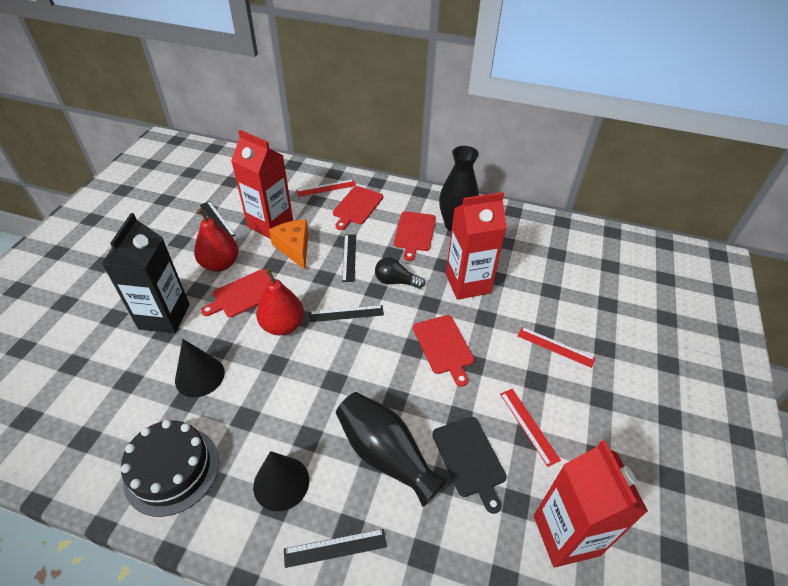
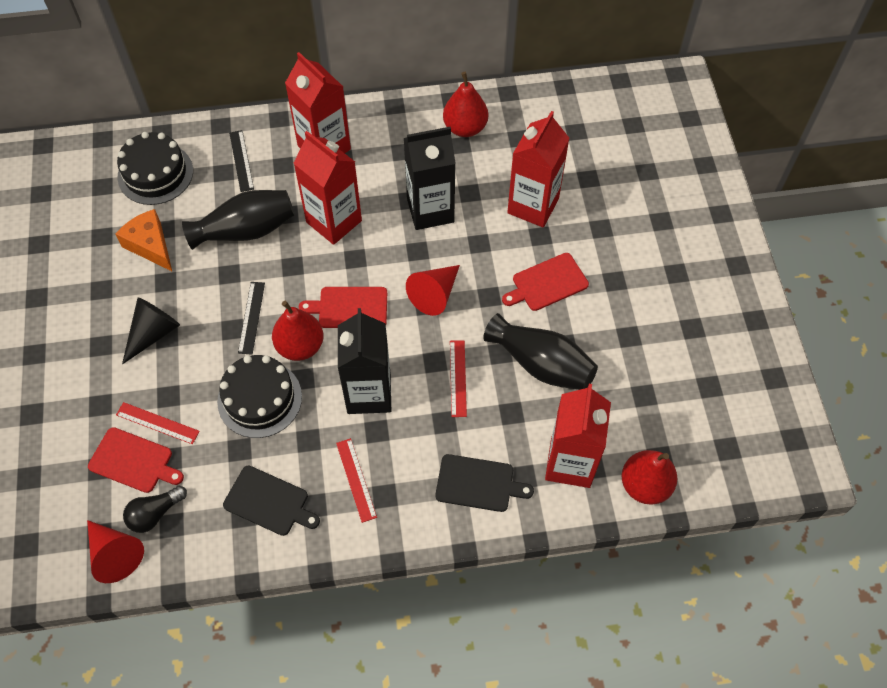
black cake: [121,420,219,517] = 1 -> [117,132,193,205] [217,355,302,438] = 2
black carton: [102,213,190,333] = 1 -> [338,308,391,414] [404,127,456,230] = 2
black cone: [175,339,225,397] [253,451,309,511] = 2 -> [122,297,180,364] = 1
black cutting board: [432,417,506,514] = 1 -> [223,466,320,536] [435,454,534,512] = 2
black ruler: [200,201,236,237] [284,529,387,568] [309,305,384,322] [342,234,356,282] = 4 -> [229,130,254,192] [238,282,265,354] = 2
red carton: [231,130,293,239] [446,192,507,300] [534,440,648,567] = 3 -> [285,52,351,153] [293,131,362,245] [507,111,570,227] [545,384,611,488] = 4
red cone: none = 0 -> [87,520,144,583] [406,265,460,316] = 2
red cutting board: [201,269,271,317] [333,186,383,230] [394,211,436,261] [413,315,474,387] = 4 -> [88,427,184,493] [299,287,387,328] [502,253,589,311] = 3
red pear: [194,209,239,272] [256,269,304,335] = 2 -> [272,301,323,361] [443,72,488,137] [622,450,677,505] = 3

